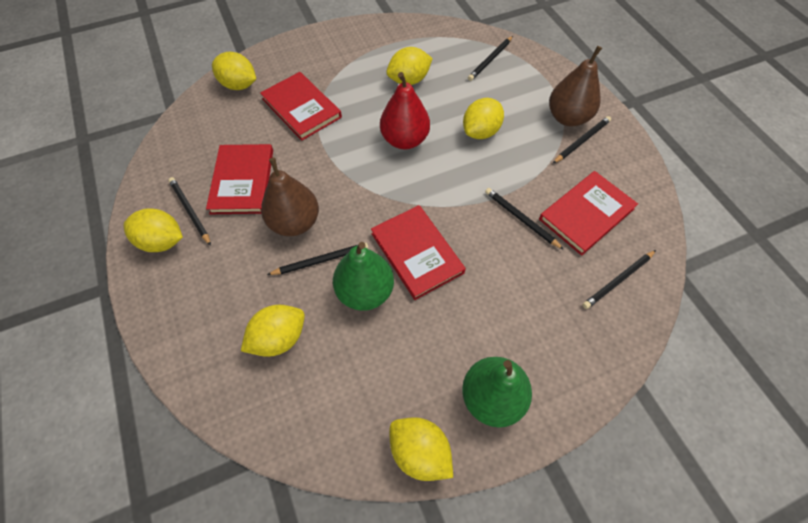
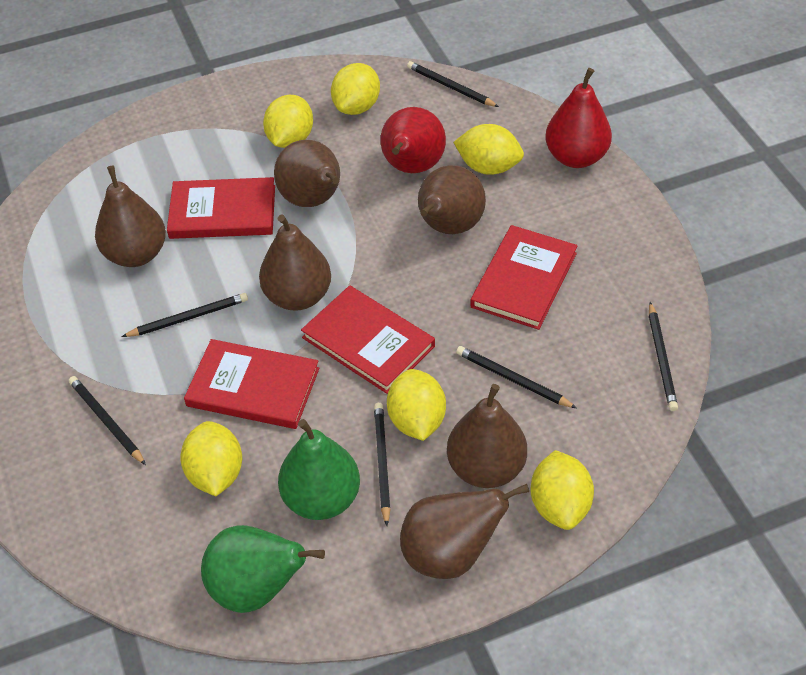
brown pear: [261,158,319,236] [549,46,602,126] = 2 -> [95,166,166,267] [259,214,331,311] [274,140,340,207] [400,484,529,579] [418,165,486,234] [447,384,527,488] = 6
red pear: [380,72,430,150] = 1 -> [380,107,446,173] [545,68,612,168] = 2

